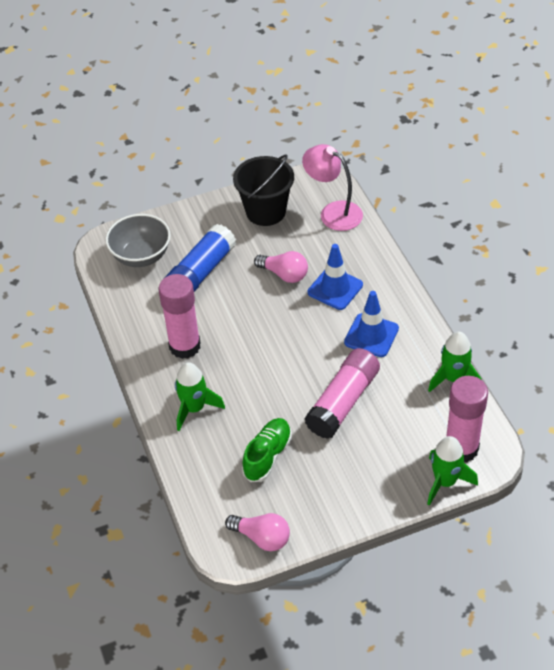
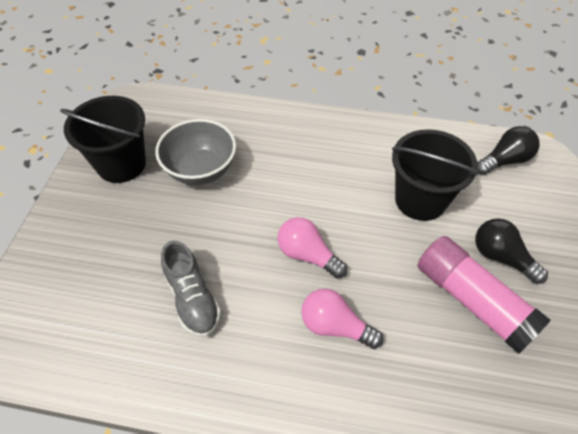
black bucket: [233,154,294,226] = 1 -> [60,96,146,183] [392,129,478,221] = 2
black light bulb: none = 0 -> [475,218,548,284] [477,126,540,175] = 2
blue glue stick: [164,224,236,292] = 1 -> none = 0
blue traffic cone: [308,244,363,310] [344,291,399,357] = 2 -> none = 0
green rocket: [175,362,225,431] [427,436,478,506] [428,332,482,392] = 3 -> none = 0
green shoe: [242,418,292,482] = 1 -> none = 0
grey shoe: none = 0 -> [161,240,221,337] = 1
pink glue stick: [159,274,201,359] [304,348,380,439] [446,376,488,462] = 3 -> [418,236,551,354] = 1
pink lamp: [302,144,363,231] = 1 -> none = 0

